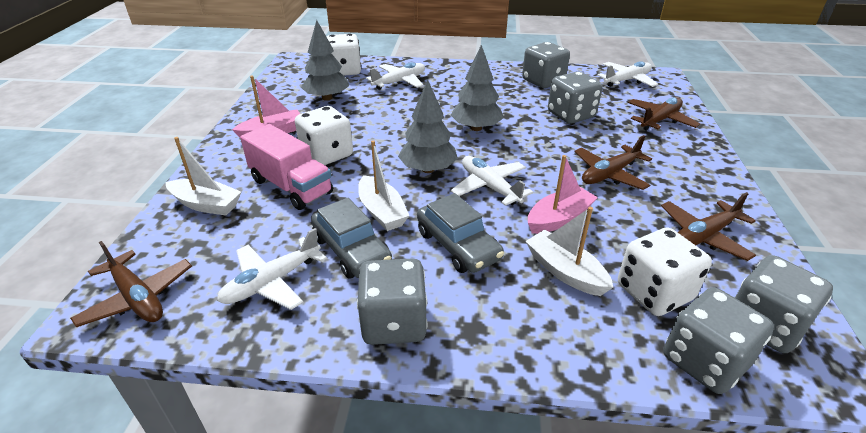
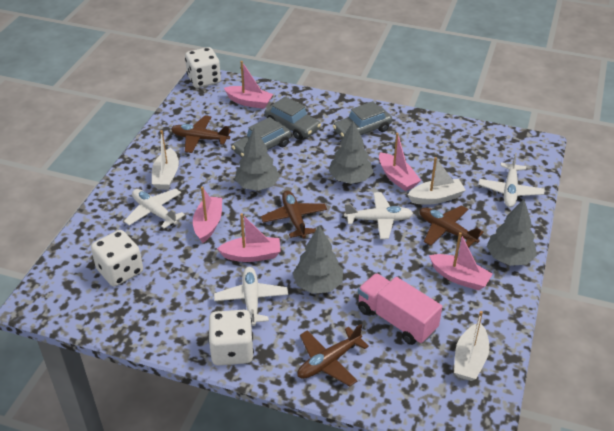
grey car: [311,198,392,279] [417,193,504,273] = 2 -> [232,117,291,157] [265,96,321,140] [333,101,392,138] = 3
grey dice: [357,259,427,345] [522,42,570,88] [548,71,602,124] [663,287,774,394] [735,255,833,353] = 5 -> none = 0
grey tree: [301,20,349,101] [398,79,458,173] [451,45,504,131] = 3 -> [235,127,280,191] [293,226,343,294] [329,121,373,184] [487,199,537,266] = 4
pink boat: [232,76,300,138] [528,155,598,234] = 2 -> [193,187,222,243] [217,213,281,262] [224,61,273,109] [379,133,421,191] [429,232,492,291] = 5

